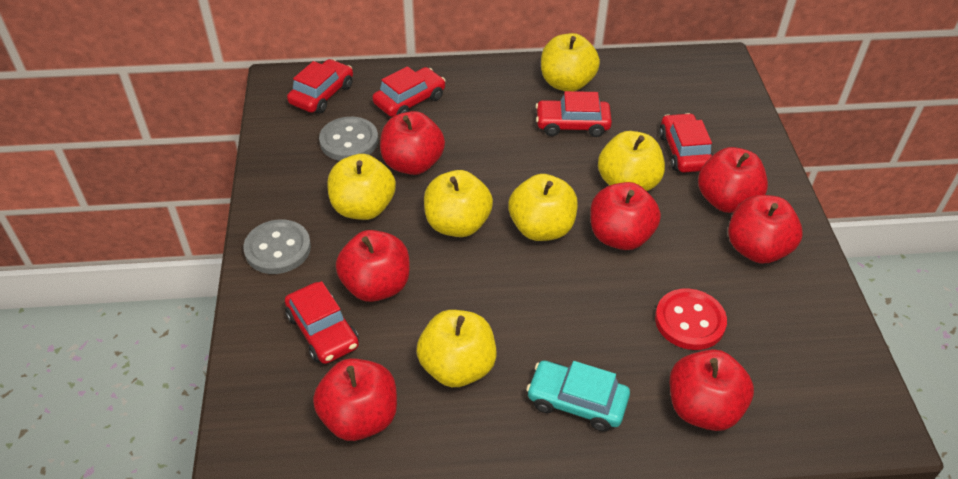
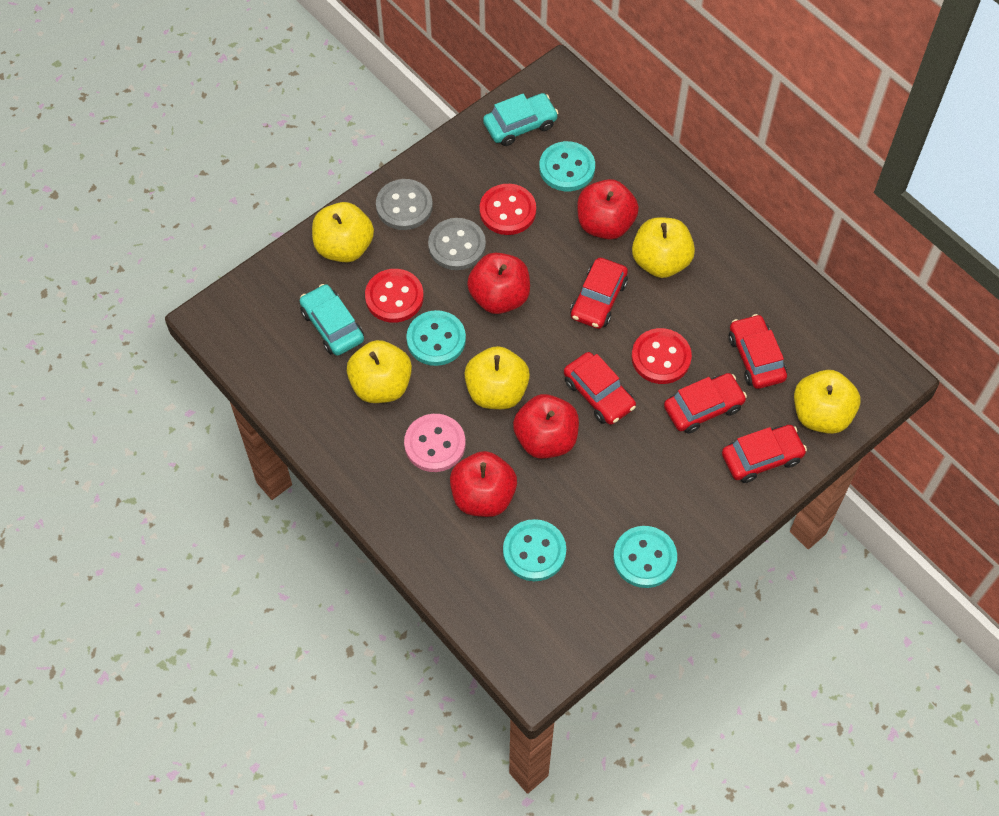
pink button: none = 0 -> [404,414,466,472] = 1
red apple: [313,358,397,441] [336,230,409,302] [380,111,445,175] [590,182,661,250] [669,349,754,431] [698,147,768,213] [728,195,803,263] = 7 -> [450,451,517,517] [467,252,530,314] [513,394,579,459] [577,179,639,239] = 4
red button: [655,288,727,350] = 1 -> [365,269,424,323] [480,184,536,235] [632,328,692,384] = 3
turquoise button: none = 0 -> [406,310,466,366] [503,519,566,581] [539,141,595,191] [613,526,677,588] = 4
turquoise car: [526,361,630,431] = 1 -> [300,284,364,356] [483,93,558,146] = 2
yellow apple: [327,154,396,220] [417,310,497,387] [424,170,493,237] [508,174,578,241] [541,33,600,91] [598,131,665,191] = 6 -> [312,202,374,262] [347,340,412,403] [464,346,530,409] [632,217,695,278] [794,370,860,434] = 5

